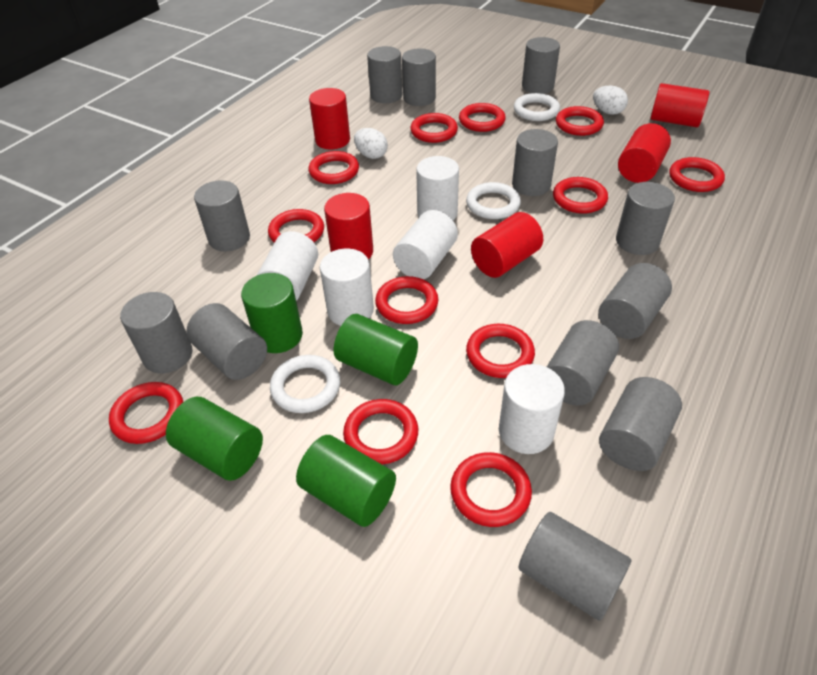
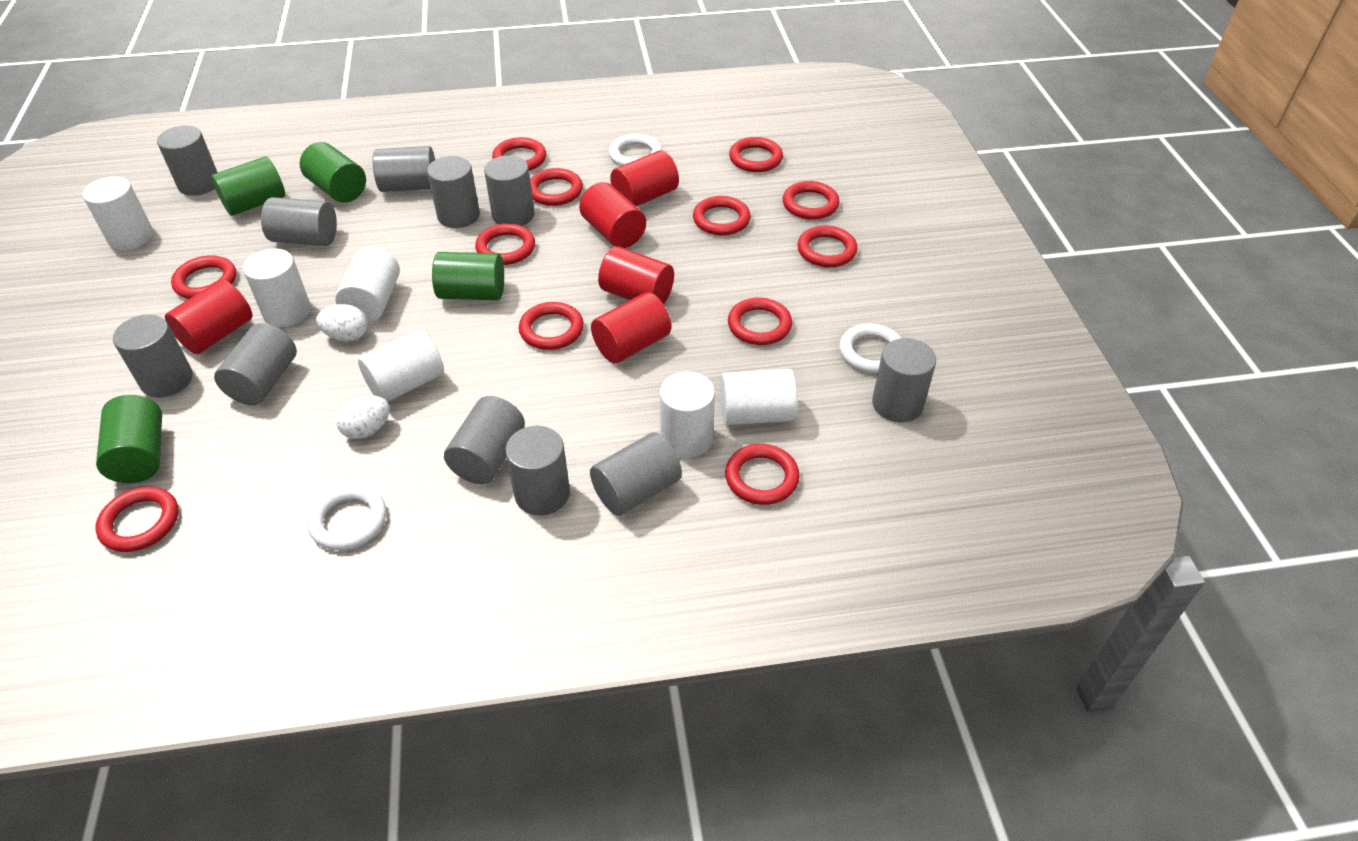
grey cylinder: [120,292,192,374] [186,303,267,380] [194,180,250,251] [367,46,402,103] [402,49,436,106] [512,129,558,196] [519,512,631,621] [522,37,560,94] [547,320,619,405] [599,263,672,339] [599,377,682,471] [616,182,675,255] = 12 -> [113,314,193,397] [157,125,218,196] [214,323,297,405] [261,197,337,246] [372,146,435,192] [427,156,480,228] [444,396,525,484] [484,155,534,226] [505,426,570,515] [590,432,682,516] [872,338,936,423] = 11
white cylinder: [256,231,318,301] [320,249,374,326] [393,210,458,279] [416,156,459,220] [499,364,565,454] = 5 -> [83,177,153,250] [243,248,311,327] [335,247,400,322] [358,330,444,402] [660,371,715,458] [720,369,797,425] = 6

